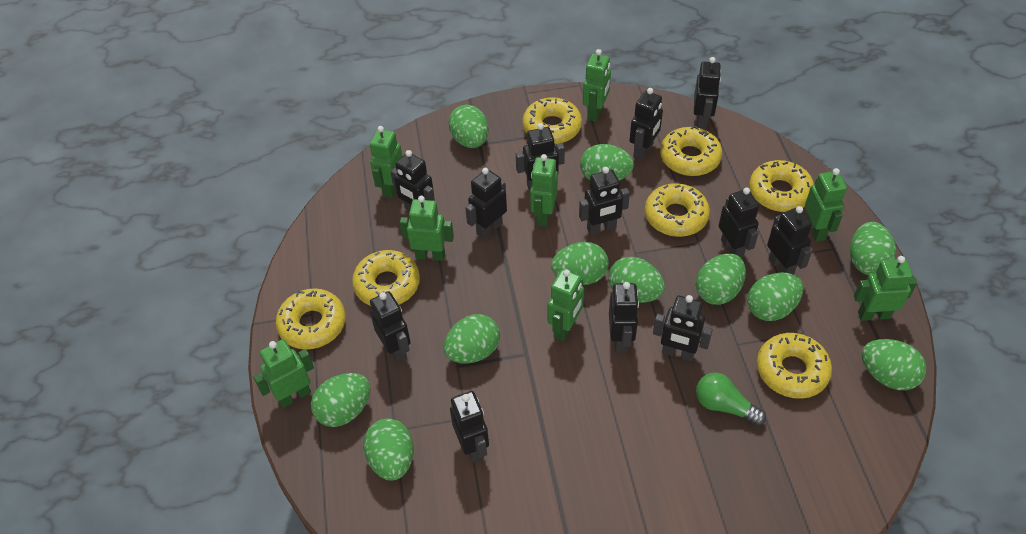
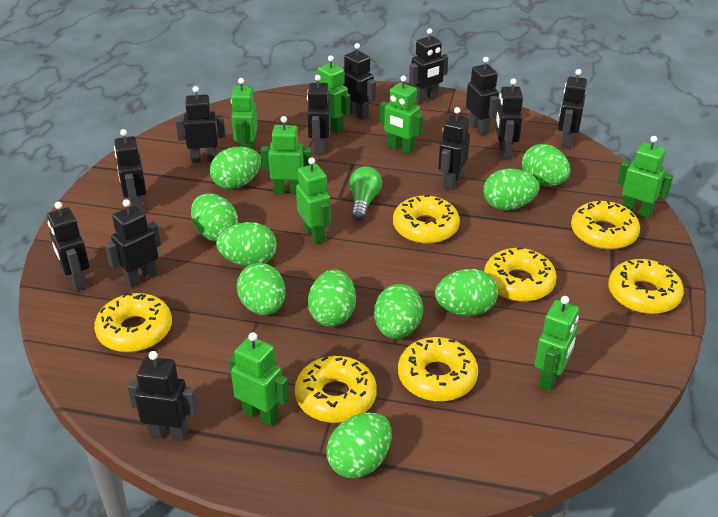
green egg: [311,373,370,427] [363,418,414,481] [444,314,500,364] [448,105,488,148] [551,242,609,285] [580,144,634,181] [608,257,665,303] [696,254,746,305] [747,273,803,321] [850,222,896,275] [862,339,926,390] = 11 -> [191,193,238,242] [210,147,261,189] [216,222,277,266] [237,263,286,315] [308,269,356,327] [326,413,392,479] [374,284,423,339] [435,269,498,316] [483,168,539,210] [522,144,570,186] = 10

